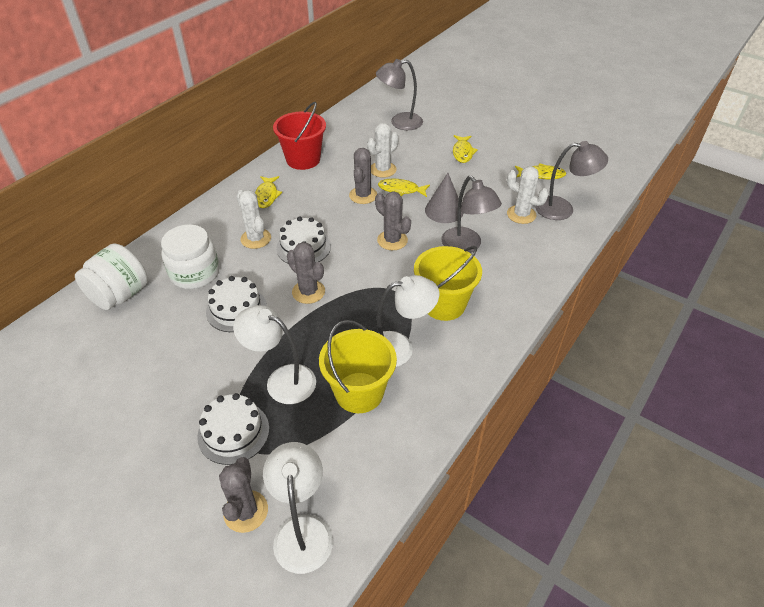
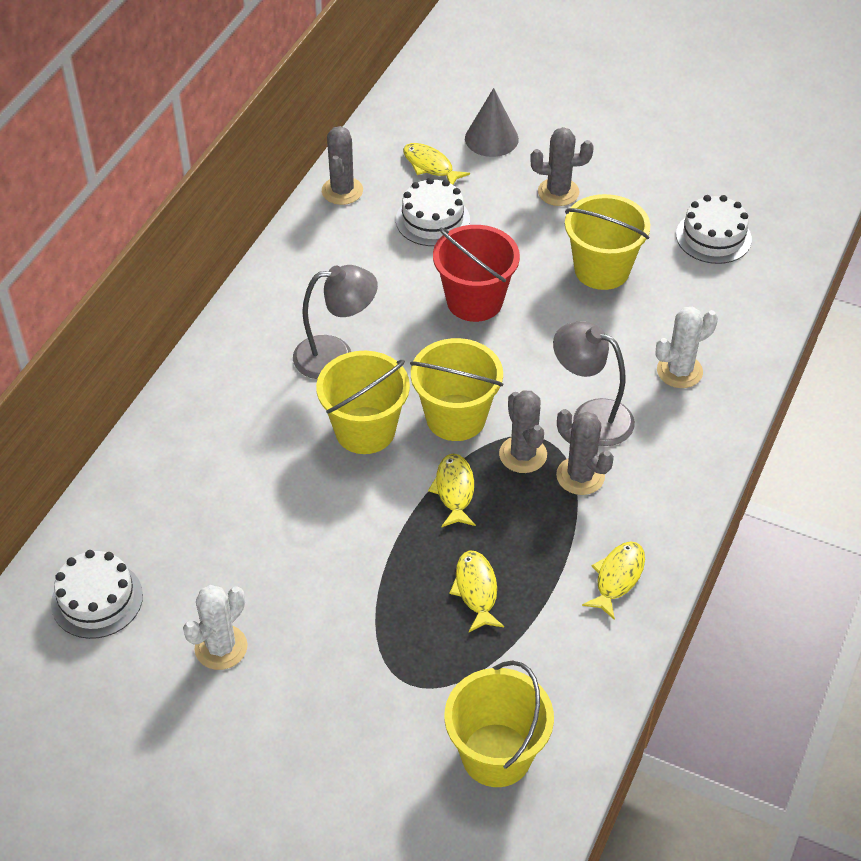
grey lamp: [376,59,423,130] [441,176,502,253] [535,141,608,220] = 3 -> [293,265,378,379] [553,321,635,446] = 2
white cactus: [236,190,271,249] [367,123,399,178] [507,166,549,224] = 3 -> [183,585,248,670] [656,307,718,388] = 2
white jar: [75,244,148,310] [161,224,219,289] = 2 -> none = 0
white lamp: [233,305,316,404] [263,442,333,574] [377,275,439,367] = 3 -> none = 0
yellow bucket: [319,320,397,413] [414,246,482,321] = 2 -> [316,351,410,454] [410,338,503,441] [444,660,554,787] [565,194,650,290] = 4

